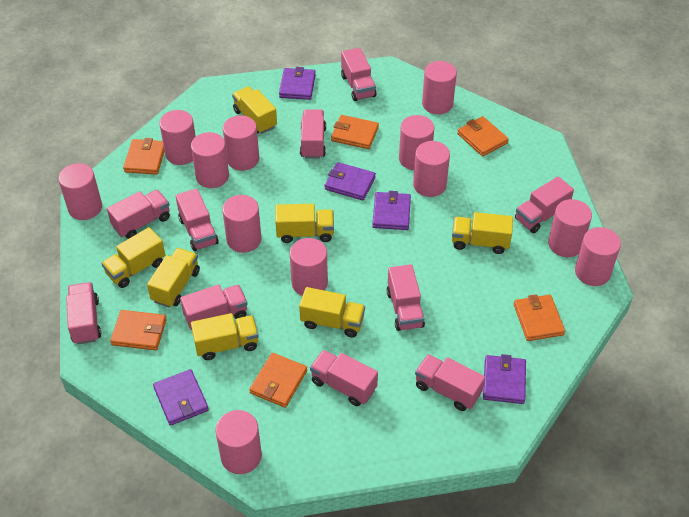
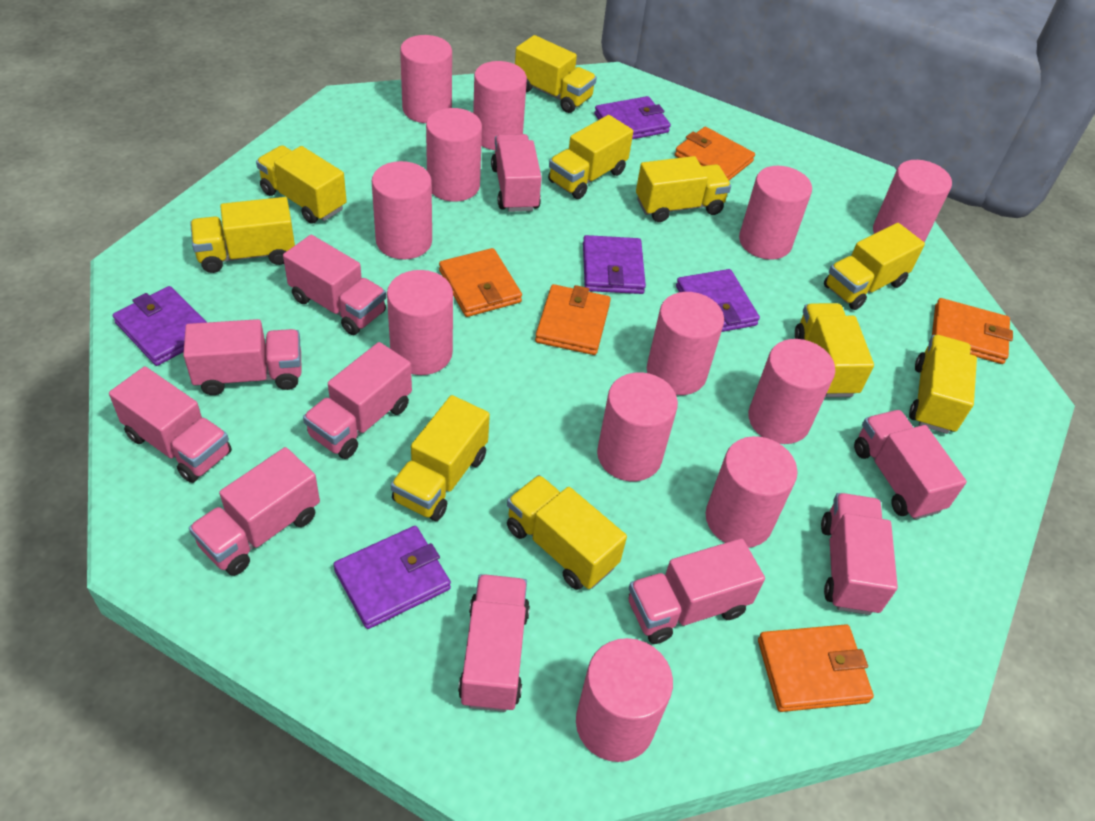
orange wallet: [110,310,167,350] [123,138,164,175] [249,353,307,408] [331,115,379,149] [457,116,509,156] [514,294,565,341] = 6 -> [439,248,522,317] [535,284,611,355] [675,127,755,180] [758,624,874,712] [932,298,1013,364] = 5
yellow truck: [101,227,165,288] [147,248,200,307] [191,313,259,360] [232,86,277,134] [275,204,334,243] [299,287,365,338] [452,212,513,254] = 7 -> [190,197,295,273] [256,145,347,224] [391,395,490,521] [507,475,627,590] [515,35,597,113] [548,115,633,199] [636,156,731,222] [795,303,874,397] [824,223,925,310] [909,335,977,434] = 10

